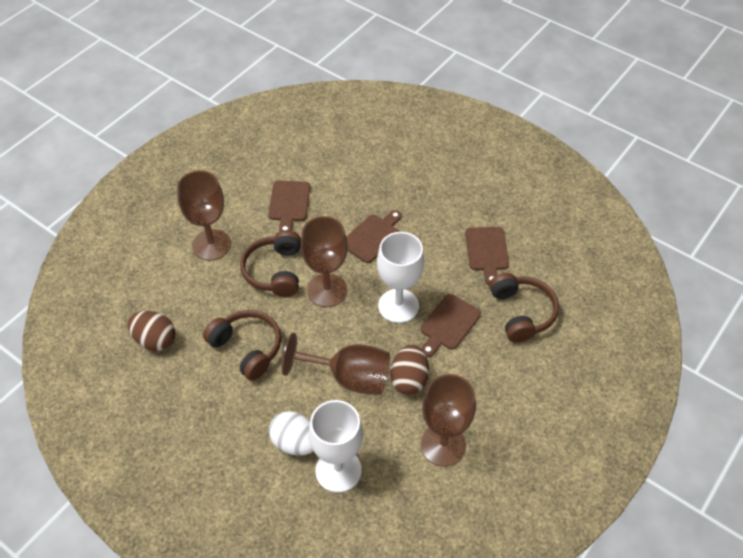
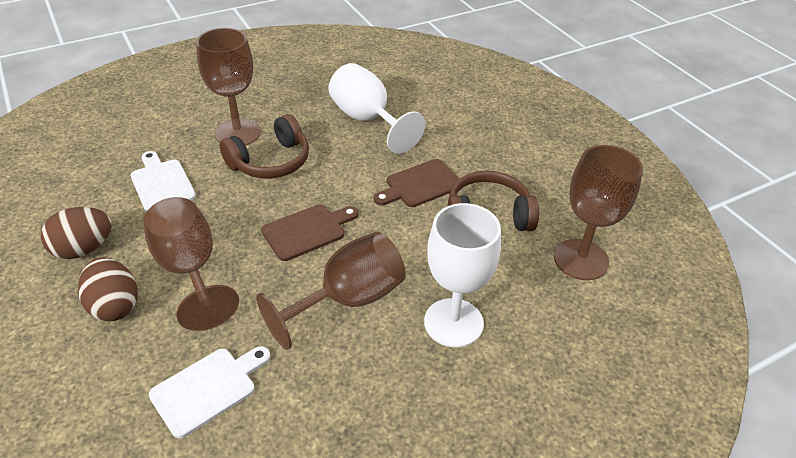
brown cutting board: [268,181,310,232] [346,210,402,263] [421,294,481,357] [465,227,509,285] = 4 -> [261,205,359,261] [374,159,460,207] = 2
brown headphones: [203,310,281,381] [240,230,301,297] [489,273,559,343] = 3 -> [220,114,309,178] [448,171,539,231] = 2
white cutting board: none = 0 -> [131,151,196,212] [149,346,271,438] = 2
white egg: [269,411,313,455] = 1 -> none = 0

